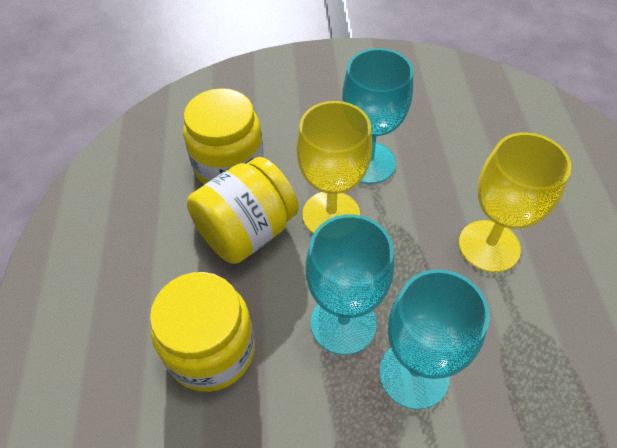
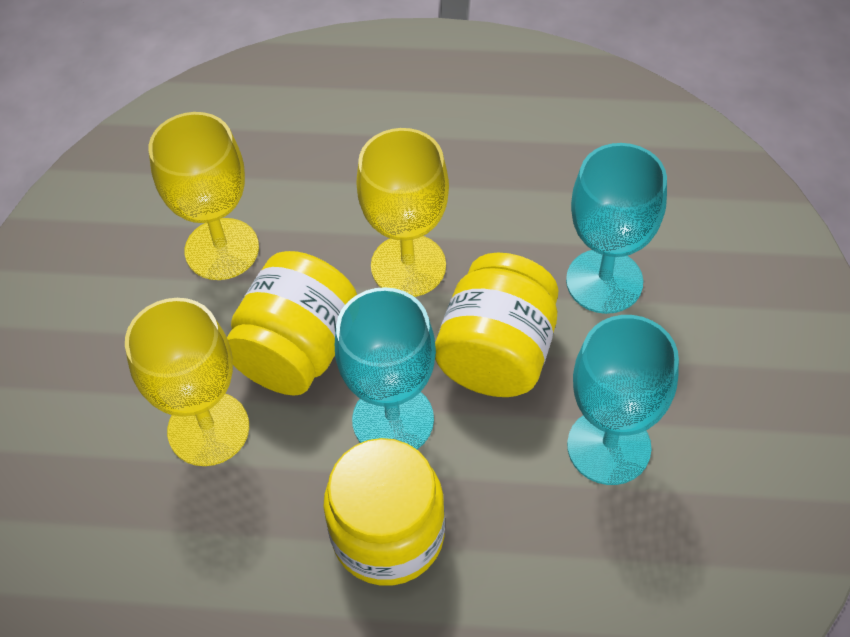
yellow goblet: [296,101,372,234] [459,133,571,273] = 2 -> [125,298,249,466] [149,112,259,280] [356,128,449,297] = 3

